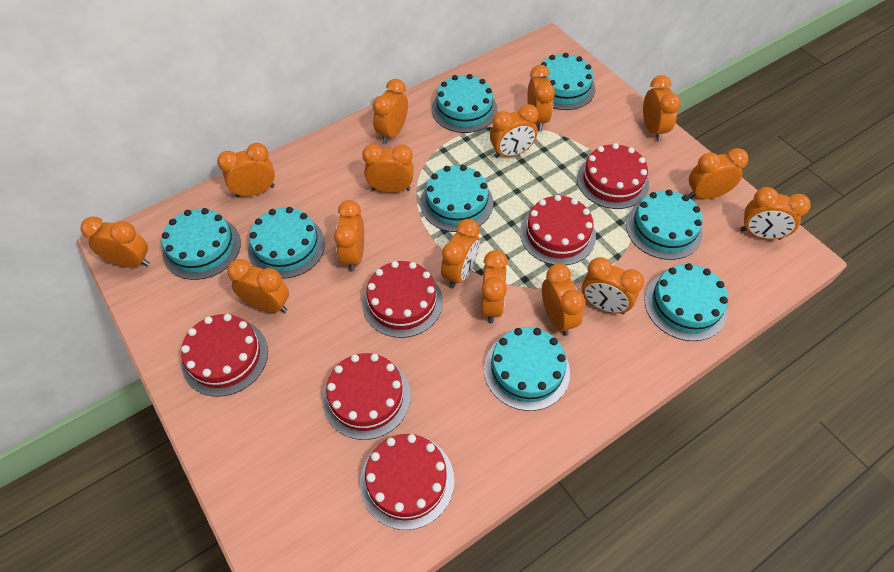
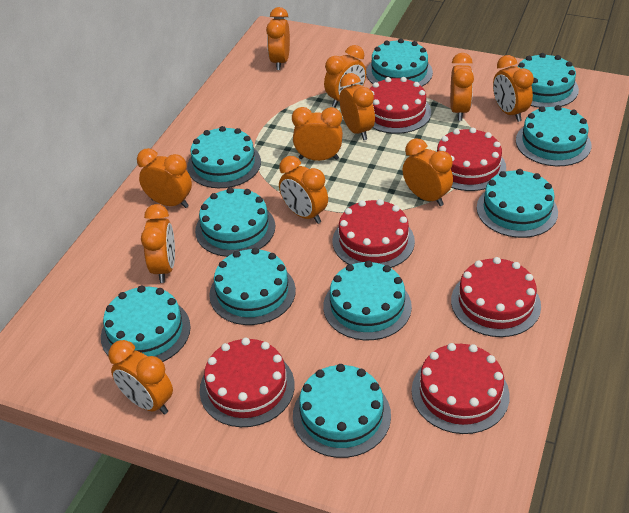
orange clock: [80,217,150,267] [217,143,275,198] [227,259,289,313] [334,200,364,272] [362,144,414,193] [373,79,408,144] [441,219,480,288] [481,250,508,323] [490,104,539,158] [527,65,555,131] [542,264,586,336] [582,257,644,314] [643,75,681,142] [688,148,749,199] [740,187,811,240] = 15 -> [108,340,173,414] [137,148,192,208] [141,204,175,283] [266,7,290,70] [279,156,328,224] [292,107,343,161] [324,45,366,107] [340,73,375,140] [403,138,453,206] [450,53,474,121] [493,55,534,122] = 11
turquoise cake: [162,208,241,280] [248,207,325,279] [420,165,493,232] [432,74,497,133] [484,327,570,411] [541,53,595,110] [626,190,703,260] [644,263,728,341] = 8 -> [101,285,191,362] [187,126,261,188] [195,187,275,257] [209,248,296,325] [293,364,391,458] [323,260,412,340] [366,38,433,87] [477,169,558,238] [516,105,591,166] [517,53,579,108] = 10

